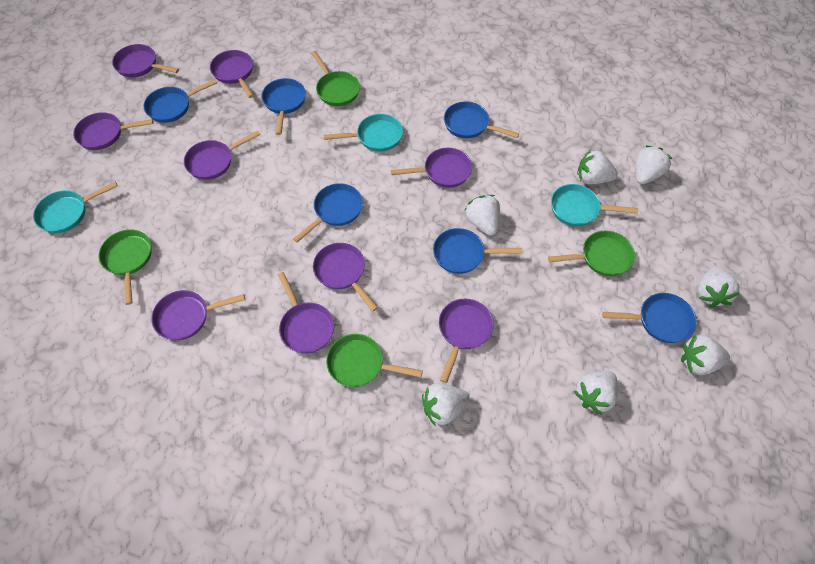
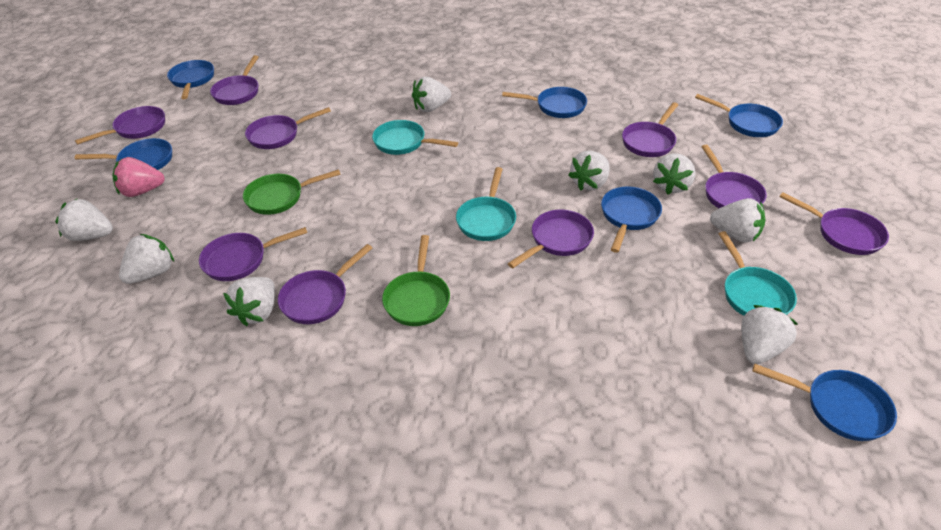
green pan: [99,229,152,305] [311,51,360,106] [326,334,423,387] [548,231,635,276] = 4 -> [243,169,341,215] [382,235,450,326] = 2
pink strawberry: none = 0 -> [112,157,165,197] = 1
white strawberry: [422,384,470,426] [465,195,500,236] [574,371,618,415] [577,150,618,185] [636,146,672,184] [681,335,730,375] [697,267,740,307] = 7 -> [55,198,113,241] [119,234,174,284] [223,277,275,326] [412,77,451,112] [568,151,610,191] [653,153,695,194] [710,198,765,242] [742,305,798,364] = 8

